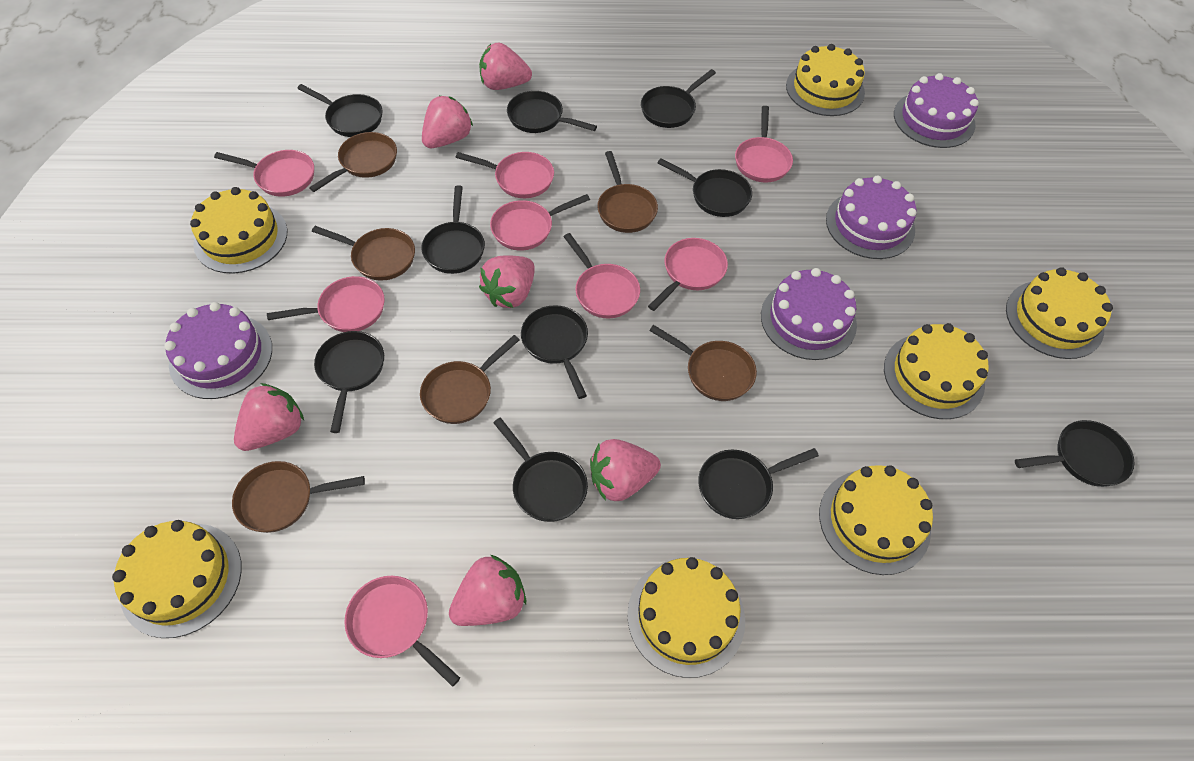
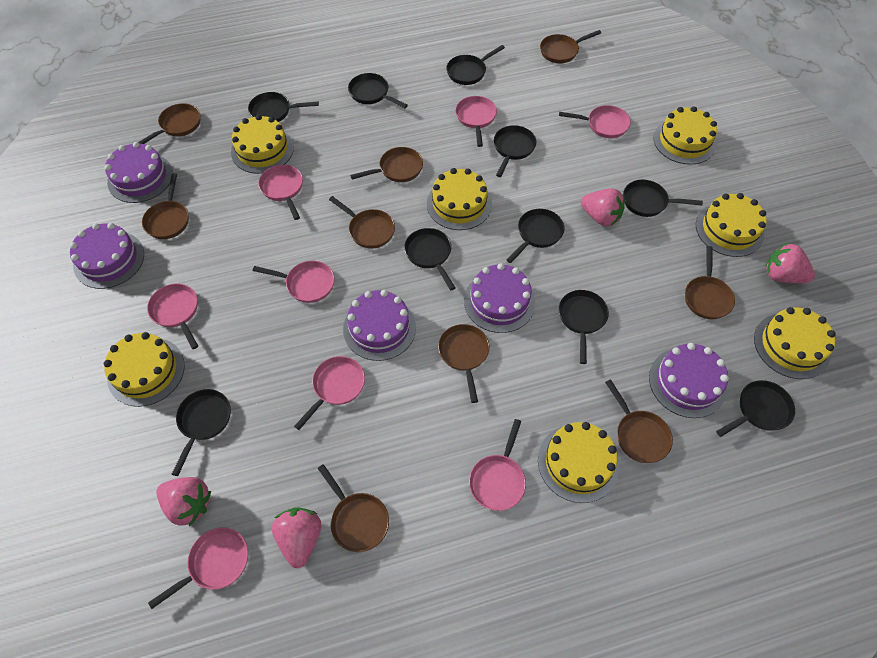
brown pan: [232,461,365,533] [309,132,397,192] [312,226,415,281] [420,335,520,424] [597,151,658,233] [649,325,757,401] = 6 -> [138,103,201,144] [142,173,189,239] [318,464,389,552] [329,196,395,249] [350,147,423,182] [438,324,489,403] [540,30,601,63] [605,379,673,463] [685,246,735,319] = 9
pink strawberry: [234,383,304,451] [422,95,473,148] [449,555,526,626] [479,43,532,90] [479,255,535,308] [590,439,661,501] = 6 -> [156,477,211,526] [272,508,321,568] [581,188,625,226] [766,243,815,283] = 4
purple cake: [164,302,272,399] [761,268,857,360] [826,175,916,259] [894,73,979,148] = 4 -> [70,223,144,289] [104,142,173,203] [343,290,416,361] [464,263,535,333] [649,343,729,418] = 5

